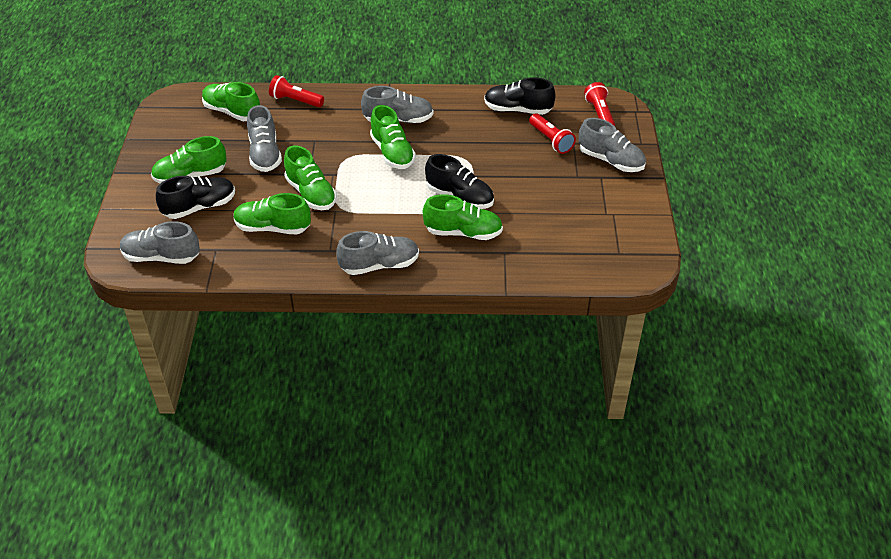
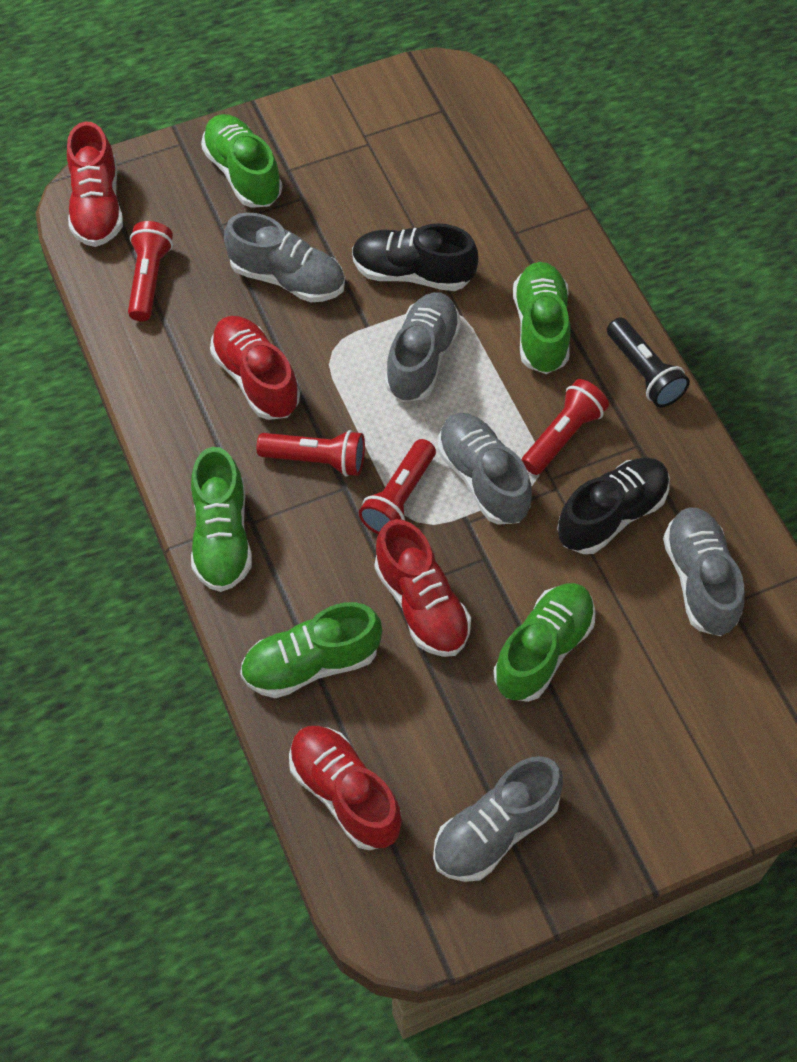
black flashlight: none = 0 -> [607,317,690,407] = 1
black shoe: [156,176,235,219] [425,154,494,209] [484,77,556,115] = 3 -> [352,223,478,291] [557,457,670,554] = 2
green shoe: [151,136,226,183] [202,82,260,121] [233,193,311,234] [284,145,337,210] [370,105,416,169] [423,194,503,240] = 6 -> [191,447,252,592] [201,114,282,208] [240,602,382,698] [494,583,596,702] [513,262,571,374] = 5
red flashlight: [269,75,324,107] [529,113,576,154] [584,82,615,126] = 3 -> [128,221,173,321] [256,430,365,476] [359,439,436,534] [522,379,609,475] = 4
red shoe: none = 0 -> [67,121,123,247] [210,316,300,420] [289,726,402,850] [375,519,471,657] = 4

